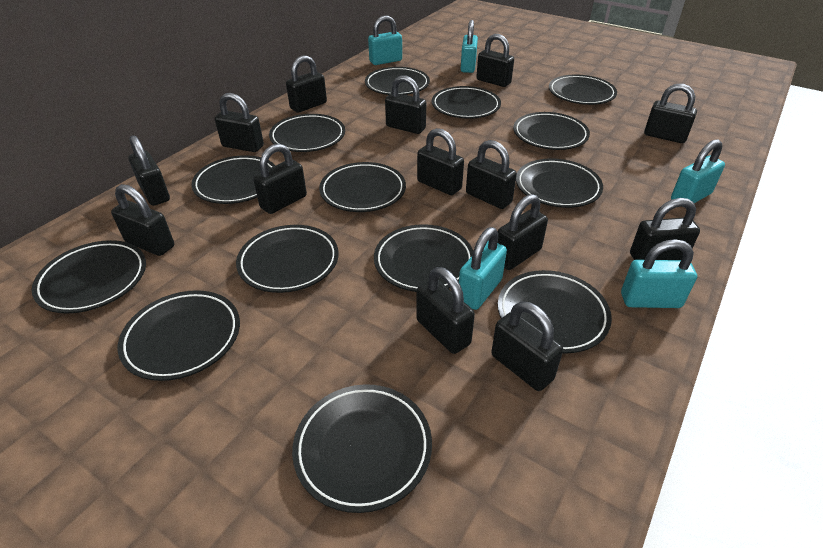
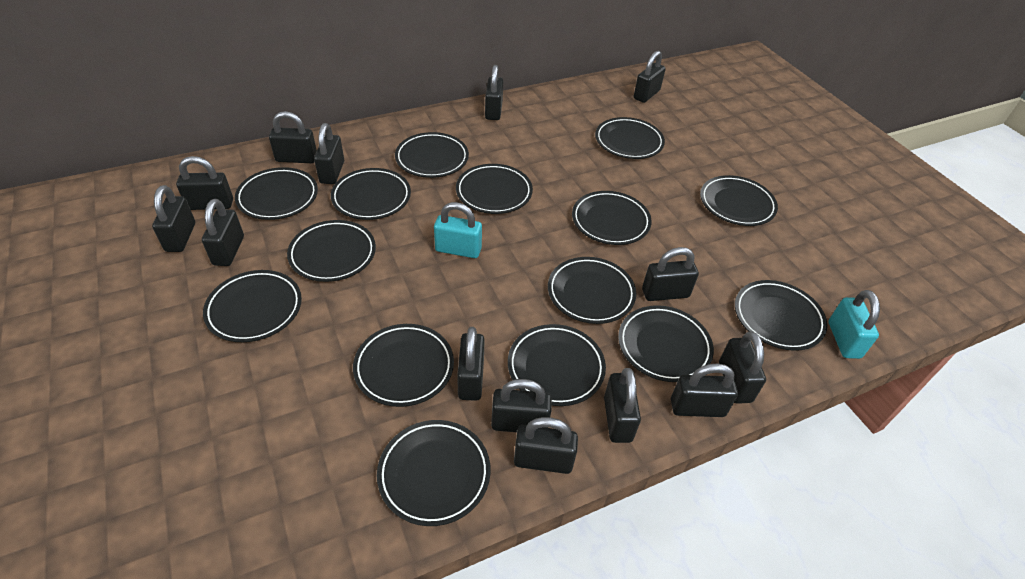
black plate: [31,240,146,314] [118,290,240,381] [191,155,276,204] [236,225,339,293] [269,114,345,152] [292,384,432,513] [319,162,406,212] [365,67,430,95] [374,224,473,292] [432,86,501,119] [498,270,612,353] [513,112,590,150] [516,158,603,208] [549,75,617,105] = 14 -> [203,270,302,342] [235,167,318,220] [287,220,376,282] [331,168,411,220] [353,324,454,407] [377,420,491,526] [395,132,469,178] [456,164,533,214] [508,324,606,406] [548,257,636,324] [572,191,652,245] [595,117,665,159] [618,305,714,382] [700,175,778,226] [735,280,827,351] = 15
turquoise padlock: [368,15,402,65] [459,227,507,310] [461,20,478,73] [621,239,697,308] [671,139,725,203] = 5 -> [434,202,482,258] [828,290,880,359] = 2

